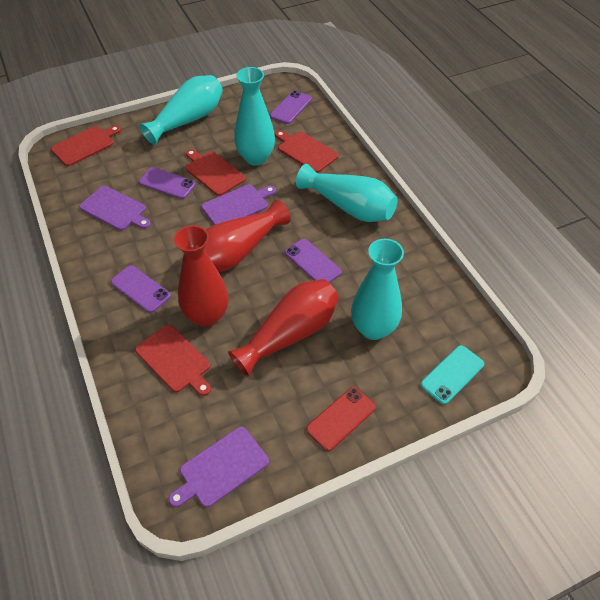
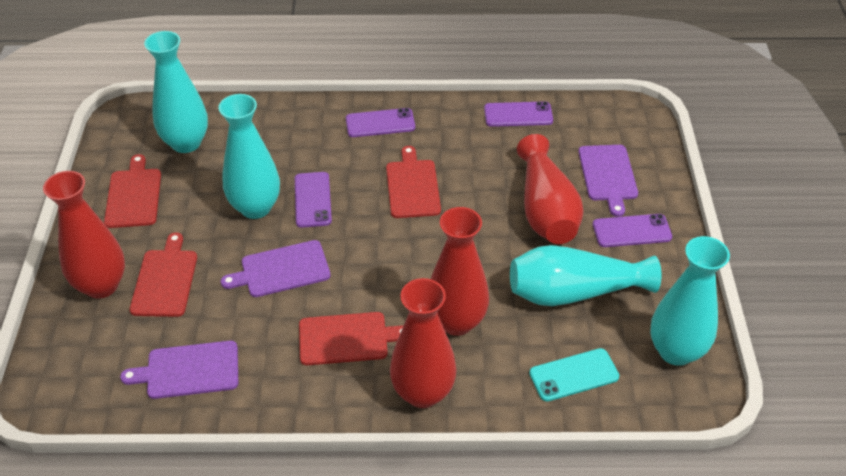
red phone: [306,387,376,451] = 1 -> none = 0
red vase: [174,225,229,327] [204,200,291,272] [228,279,339,376] = 3 -> [43,171,125,298] [390,278,457,408] [431,207,489,336] [517,134,584,244] = 4

